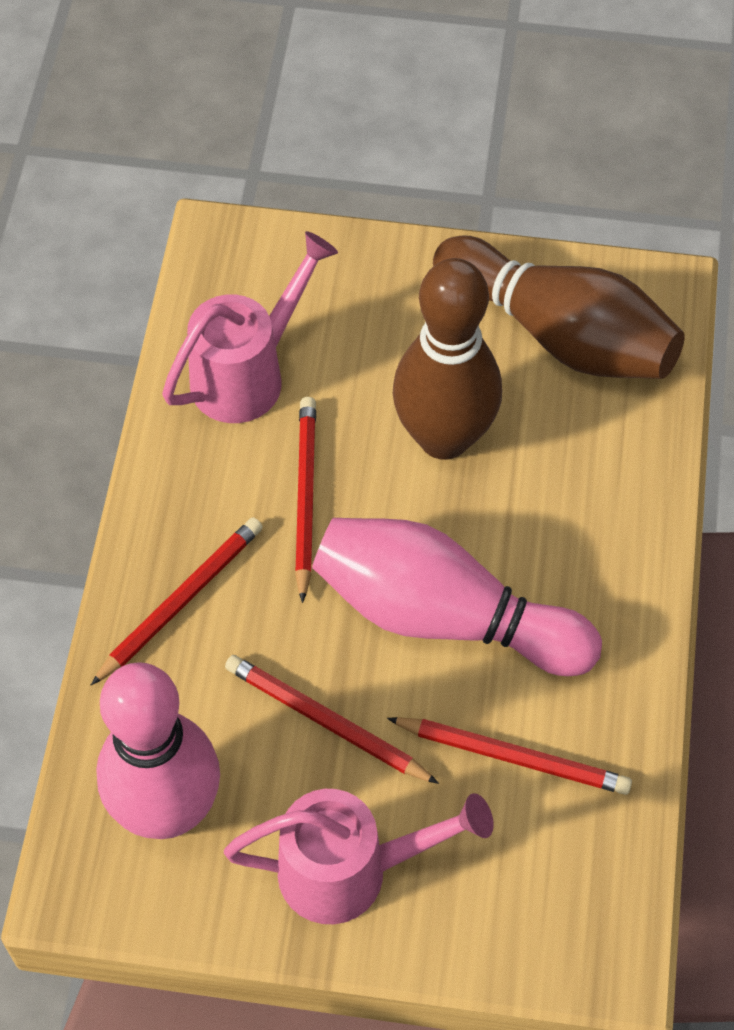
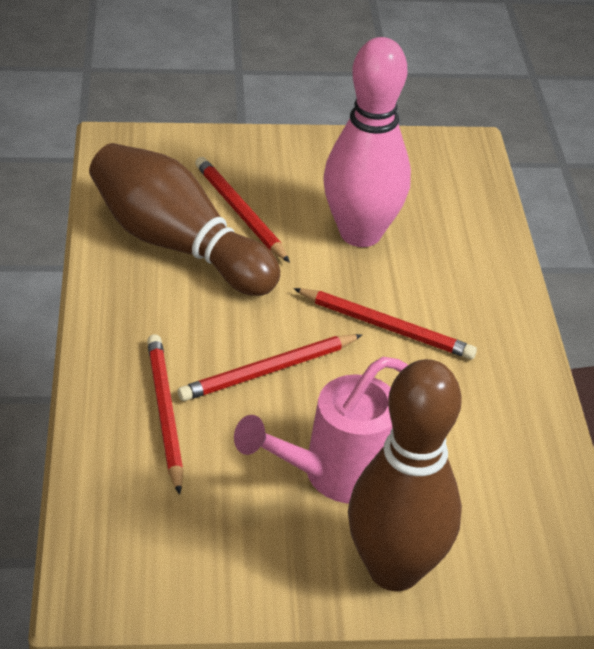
pink bowling pin: [96,662,220,839] [312,518,602,676] = 2 -> [323,37,411,247] = 1
pink watering can: [162,231,338,423] [224,789,494,924] = 2 -> [234,357,408,504] = 1

